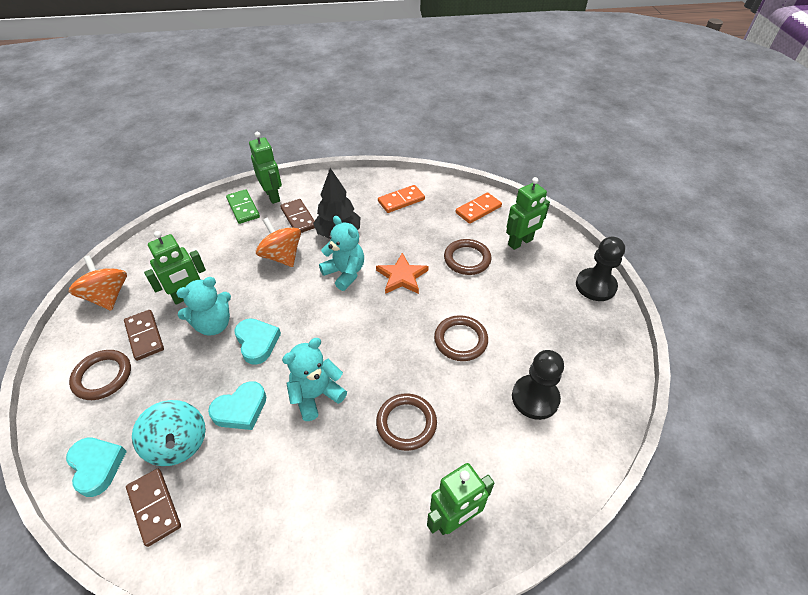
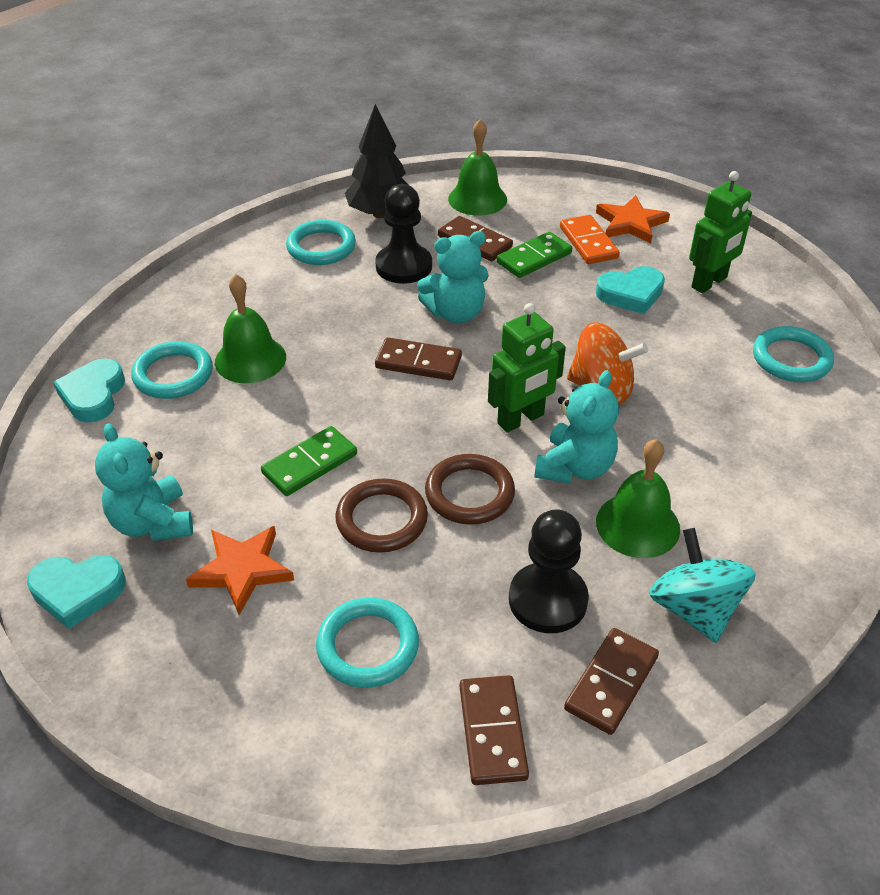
brown domino: [124,310,164,361] [126,469,181,547] [280,199,315,233] = 3 -> [375,337,462,380] [438,216,513,261] [460,675,529,785] [564,628,659,735] = 4
brown ring: [69,350,131,400] [376,393,437,451] [434,315,488,361] [444,239,491,275] = 4 -> [336,478,428,553] [425,454,515,525] = 2
green bell: none = 0 -> [215,274,286,383] [448,119,507,216] [596,439,680,558] = 3
green domino: [226,189,260,224] = 1 -> [261,426,357,496] [497,232,572,278] = 2
green robot: [144,231,206,305] [249,132,282,204] [427,463,494,535] [506,177,550,250] = 4 -> [488,303,566,433] [689,171,752,293] = 2
orange domino: [378,185,425,213] [456,193,502,224] = 2 -> [560,215,620,264] = 1
orange spinning top: [69,255,127,311] [256,218,301,267] = 2 -> [567,322,648,404] = 1
orange star: [376,253,429,294] = 1 -> [186,526,294,615] [596,195,670,244] = 2
turquoise ring: none = 0 -> [131,341,213,399] [286,220,356,265] [316,597,419,688] [753,326,834,382] = 4

